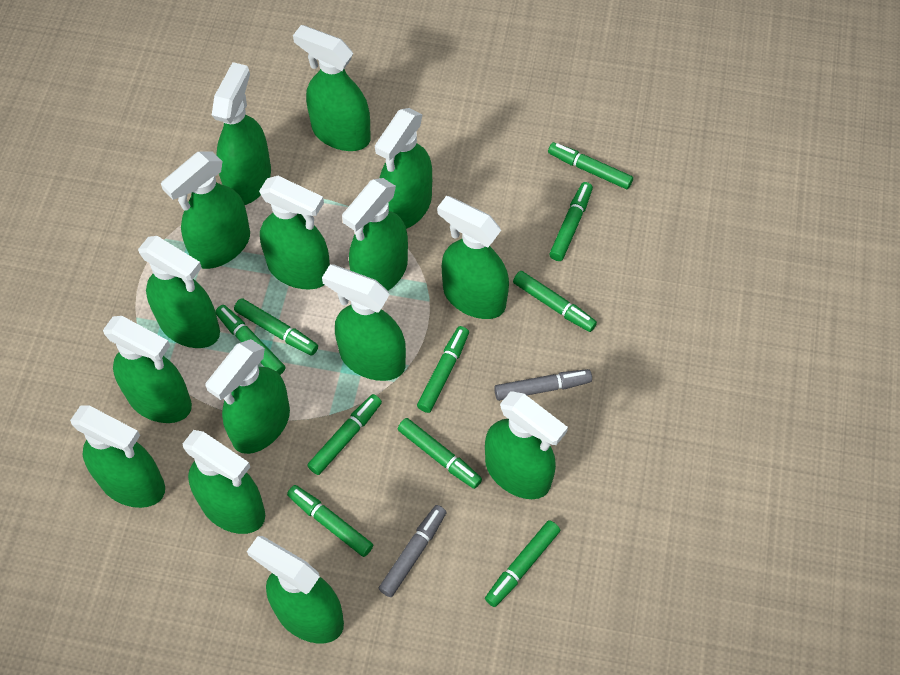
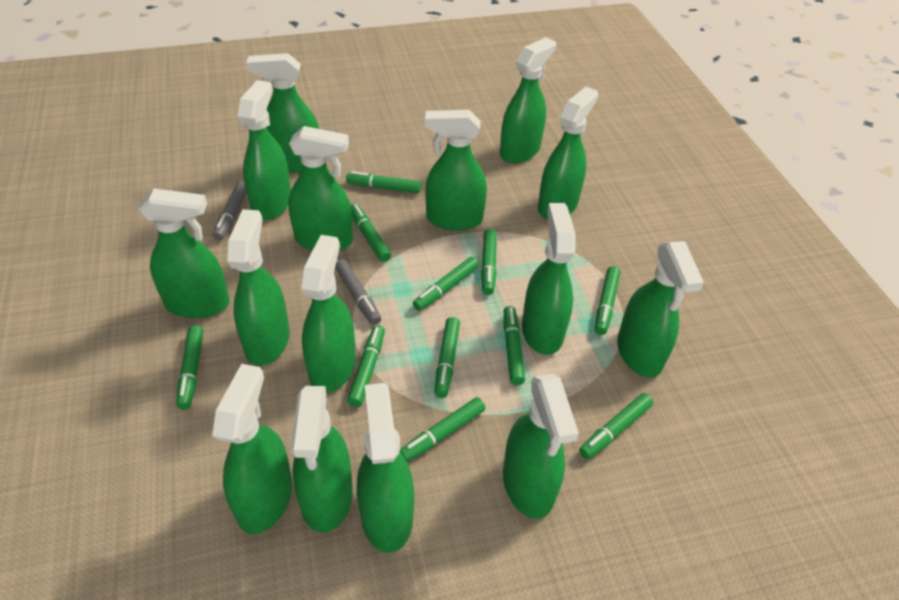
green marker: [215,305,285,375] [234,298,318,356] [287,485,373,557] [307,394,382,475] [398,418,482,489] [417,326,469,413] [485,520,560,607] [513,271,597,332] [548,142,633,189] [549,182,593,261] = 10 -> [176,325,203,410] [346,171,421,193] [347,325,385,407] [351,204,391,262] [400,397,486,462] [413,257,479,311] [435,317,460,398] [481,229,497,295] [504,306,525,385] [579,393,653,459] [595,266,620,335] = 11

